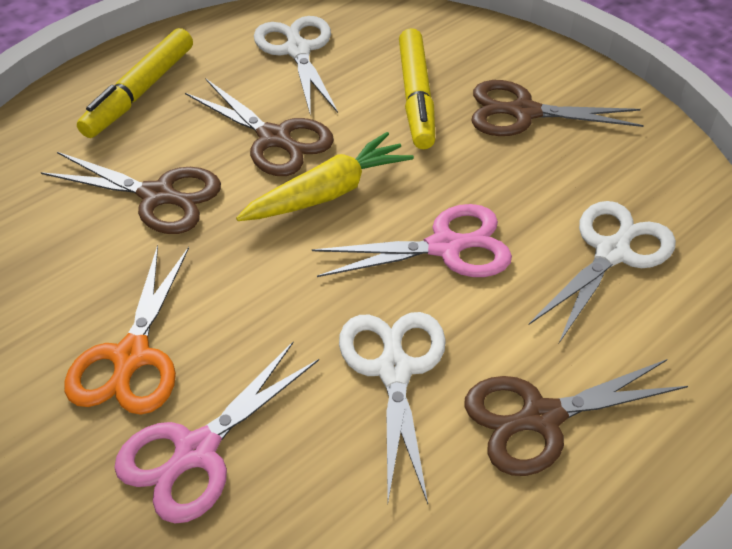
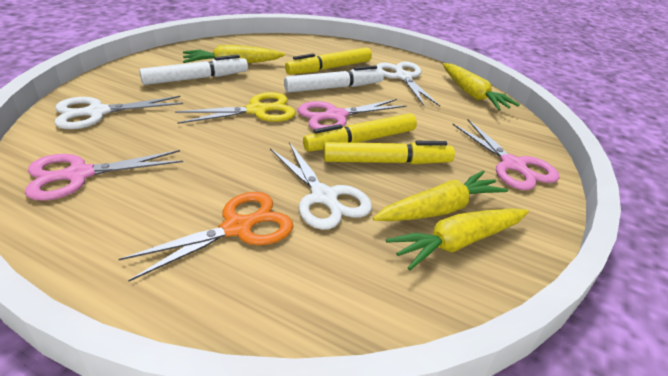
brown scissors: [41,152,221,234] [185,78,334,176] [465,359,688,476] [472,80,644,136] = 4 -> none = 0
pink scissors: [114,342,319,523] [312,204,512,277] = 2 -> [25,150,183,200] [298,99,406,130] [452,120,559,190] = 3
white marker: none = 0 -> [139,55,248,85] [284,65,384,93] = 2
yellow carrot: [236,132,414,221] = 1 -> [183,45,285,63] [373,171,508,221] [386,208,529,270] [443,63,520,111] = 4
yellow marker: [77,28,193,138] [399,28,435,149] = 2 -> [285,47,372,75] [303,113,417,152] [323,141,455,164] = 3
yellow scissors: none = 0 -> [175,92,296,124] = 1

